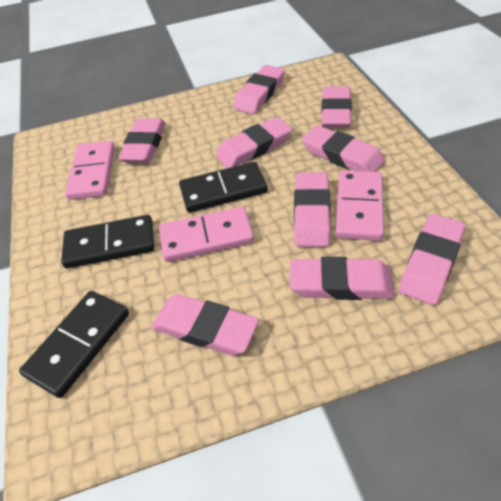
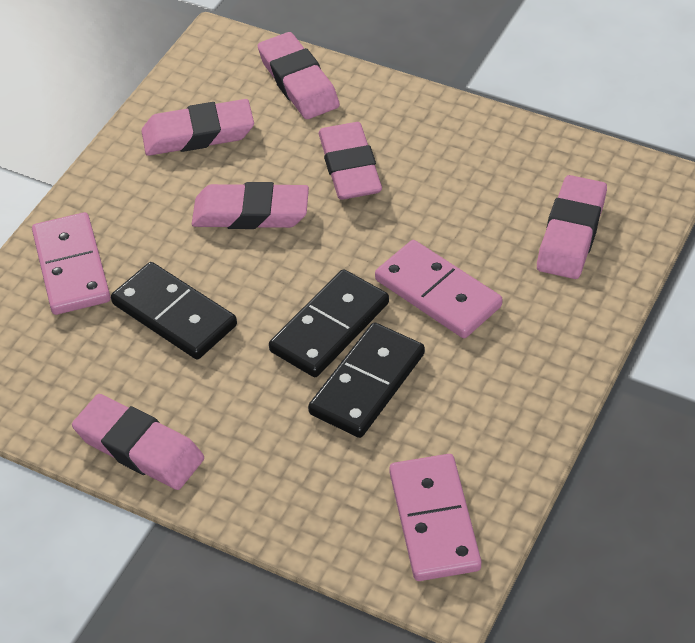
pink eraser: [118,119,166,163] [151,294,259,356] [216,117,292,168] [233,65,285,114] [290,257,395,300] [294,172,331,247] [302,125,385,172] [321,86,352,128] [399,214,465,305] = 9 -> [72,394,204,490] [142,99,254,156] [192,182,309,229] [258,32,340,119] [318,122,382,200] [537,175,607,279] = 6

